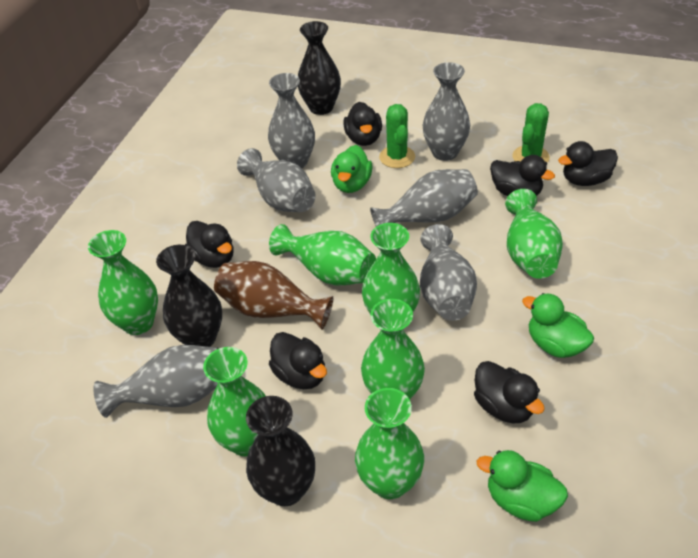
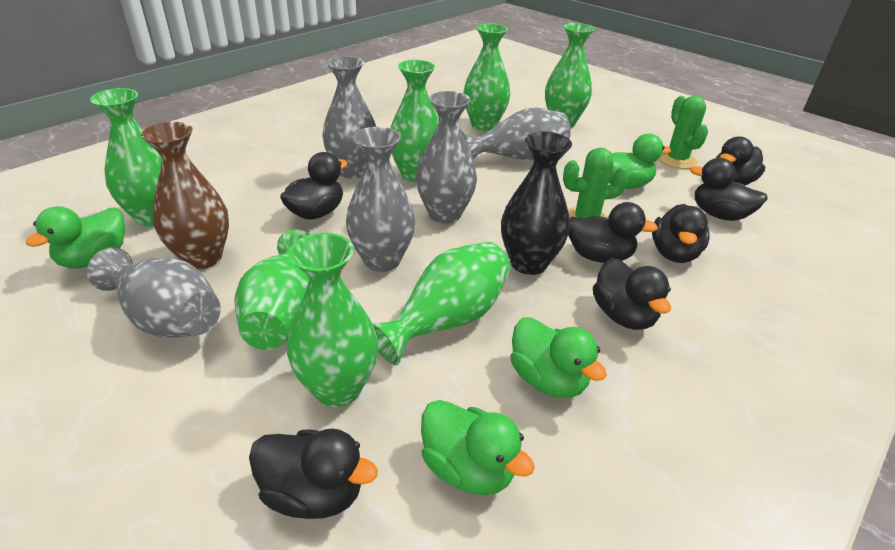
black duck: [185,221,233,268] [269,332,327,389] [343,102,382,146] [474,361,545,423] [490,155,555,196] [558,141,618,186] = 6 -> [249,428,378,519] [280,152,348,220] [568,202,658,263] [593,258,671,330] [652,204,710,263] [690,158,768,221] [716,136,765,185] = 7
black vase: [156,245,222,347] [246,396,315,506] [298,21,341,115] = 3 -> [501,131,572,275] = 1
green duck: [331,145,373,193] [477,450,568,522] [522,293,594,358] = 3 -> [26,206,125,269] [421,400,535,495] [510,317,607,398] [609,134,671,189] = 4
grey vase: [93,345,219,418] [237,148,316,212] [268,73,315,168] [370,169,478,227] [420,224,477,321] [423,62,470,161] = 6 -> [87,247,221,337] [322,56,376,179] [346,127,415,272] [416,91,477,224] [462,107,571,160] = 5

